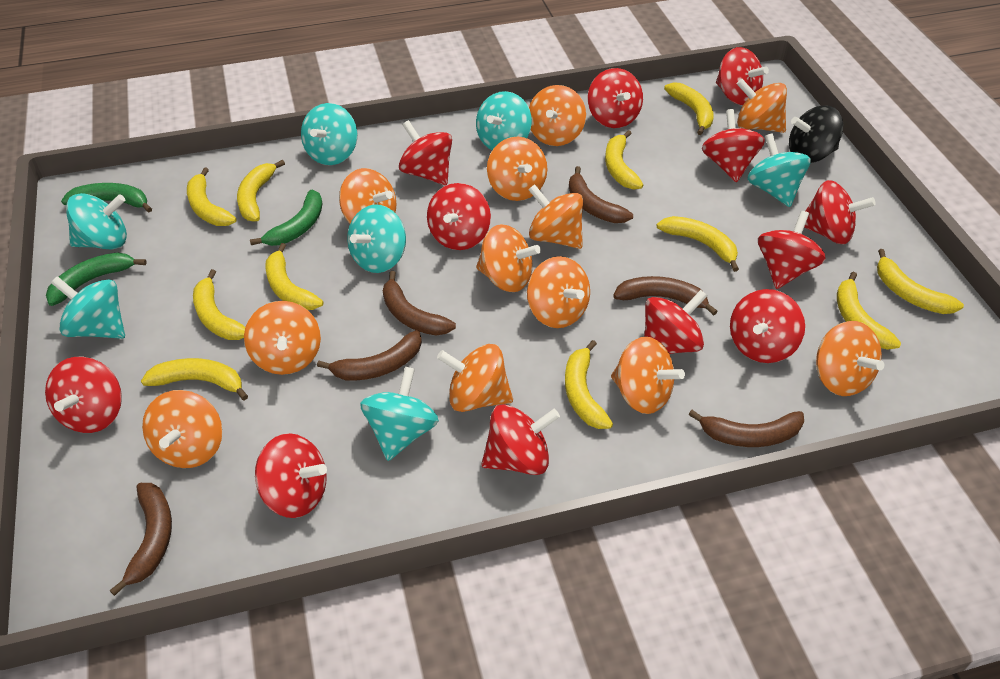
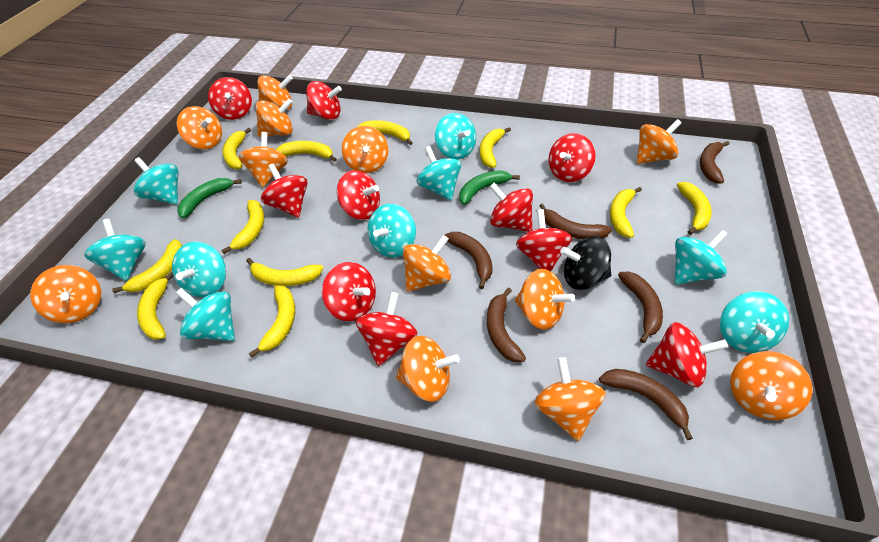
green banana: [46,252,147,306] [61,183,152,212] [250,190,323,246] = 3 -> [177,178,242,218] [459,170,520,205] = 2
red spinning top: [45,357,122,433] [255,433,327,518] [399,120,452,185] [427,183,491,250] [481,404,560,475] [588,68,643,128] [644,290,707,354] [702,109,765,182] [716,47,769,105] [730,289,805,363] [758,211,826,289] [804,180,876,244] = 12 -> [208,77,252,120] [261,164,308,218] [306,81,342,120] [322,262,376,321] [337,170,380,220] [356,292,418,366] [489,183,533,232] [516,209,572,272] [548,133,596,182] [646,322,728,387] = 10
turquoise spinning top: [51,276,125,339] [66,193,127,250] [301,103,357,165] [347,205,406,273] [360,366,439,461] [476,91,532,150] [747,133,811,207] = 7 -> [84,219,146,281] [134,157,179,205] [172,242,226,297] [176,288,235,341] [368,204,416,257] [417,146,461,200] [435,113,476,159] [674,230,728,285] [720,292,789,353] = 9

